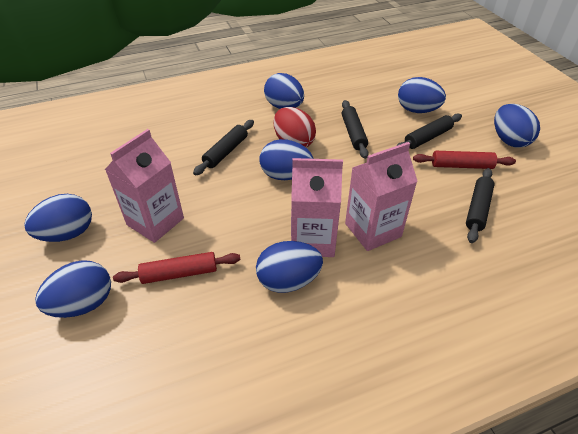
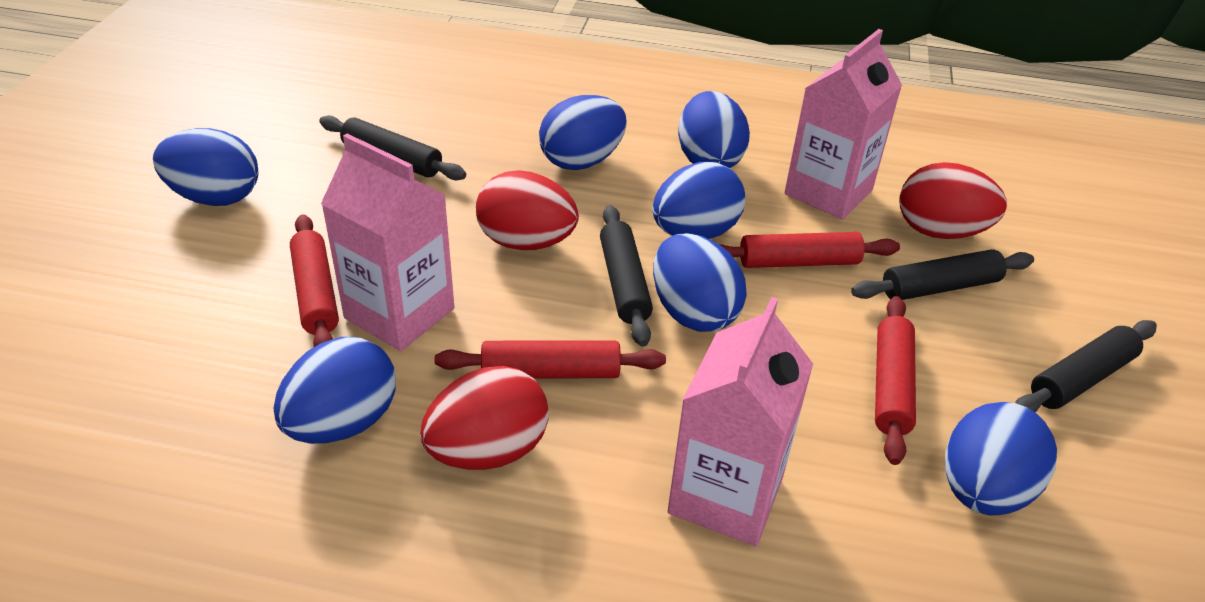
red egg: [273,107,316,148] = 1 -> [420,366,549,470] [476,170,579,250] [900,162,1007,239] = 3
red rolling pin: [113,252,241,284] [413,151,516,169] = 2 -> [290,214,339,347] [435,341,666,378] [719,232,900,268] [875,296,916,465] = 4

